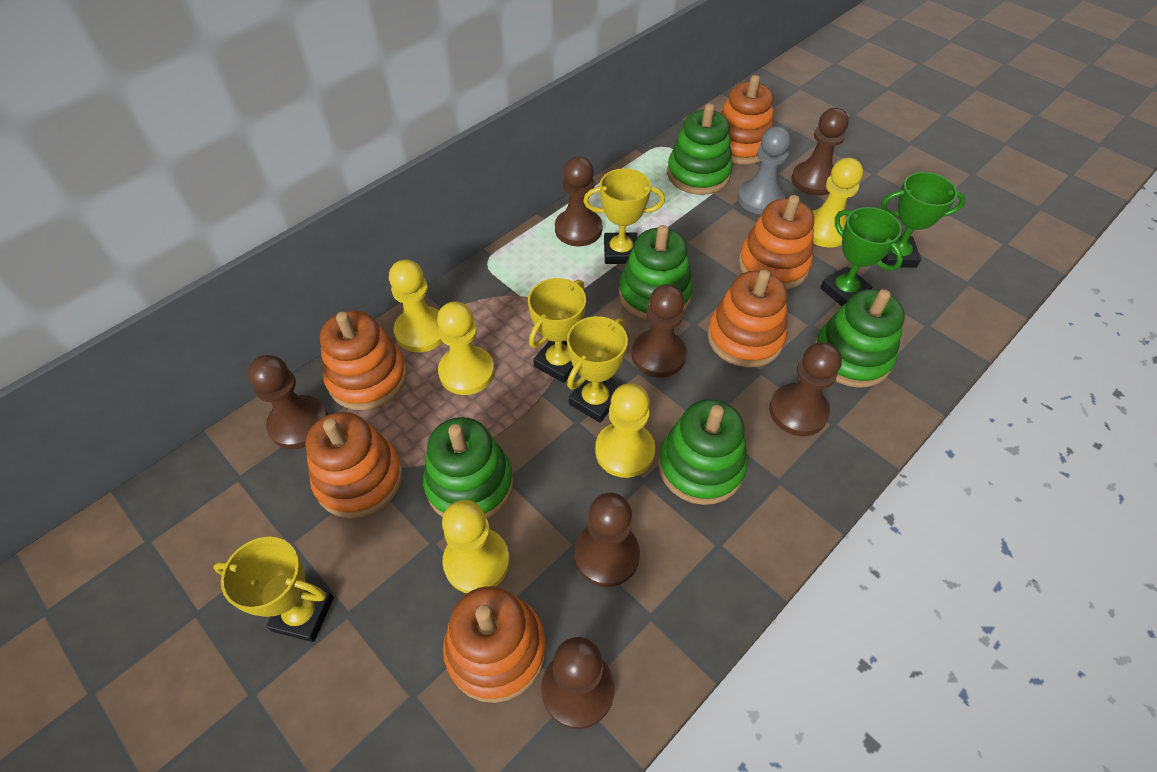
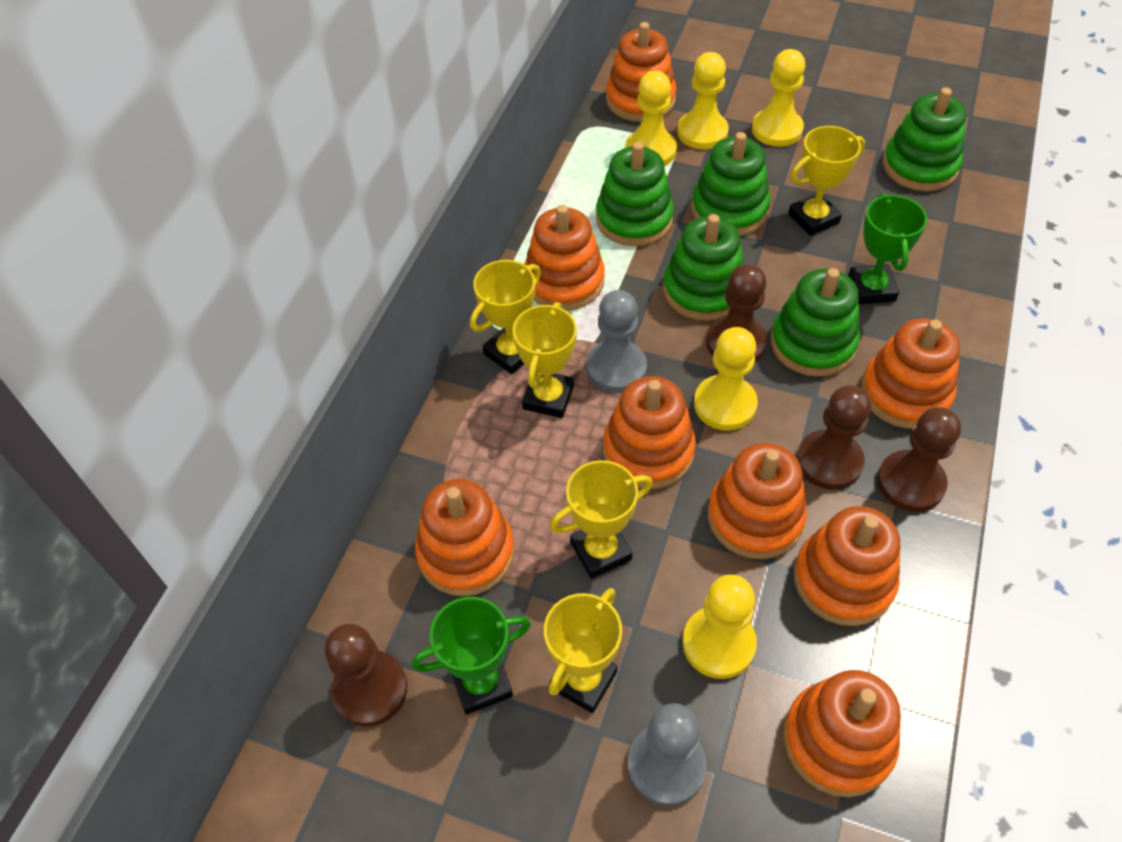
brown pawn: [247,355,328,449] [541,637,615,729] [555,157,602,246] [574,493,640,587] [632,284,687,378] [769,342,842,436] [791,108,849,196] = 7 -> [324,623,407,727] [706,264,767,362] [797,385,872,490] [877,407,961,512] = 4
grey pawn: [738,126,791,215] = 1 -> [586,290,647,393] [627,703,707,806] = 2
orange stacking toy: [305,412,403,518] [320,311,407,410] [443,586,546,703] [707,270,787,368] [721,75,774,165] [738,195,814,290] = 6 -> [415,479,515,596] [524,205,605,311] [603,376,696,489] [606,22,676,122] [708,443,807,559] [783,670,901,797] [794,506,900,626] [861,318,960,429] = 8
yellow trophy: [213,537,334,642] [528,278,586,383] [567,316,628,423] [583,168,665,264] = 4 -> [470,260,541,374] [513,302,577,418] [544,588,622,713] [550,460,653,579] [788,126,865,236] = 5

